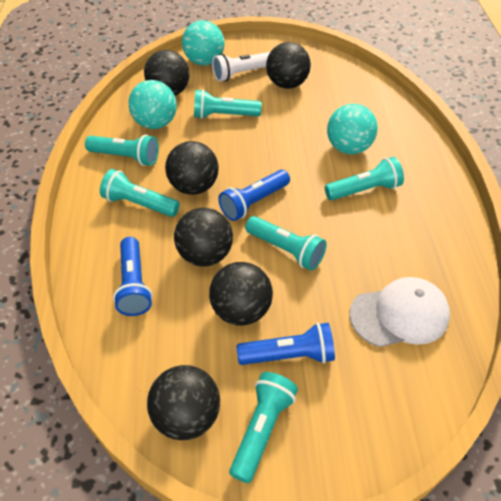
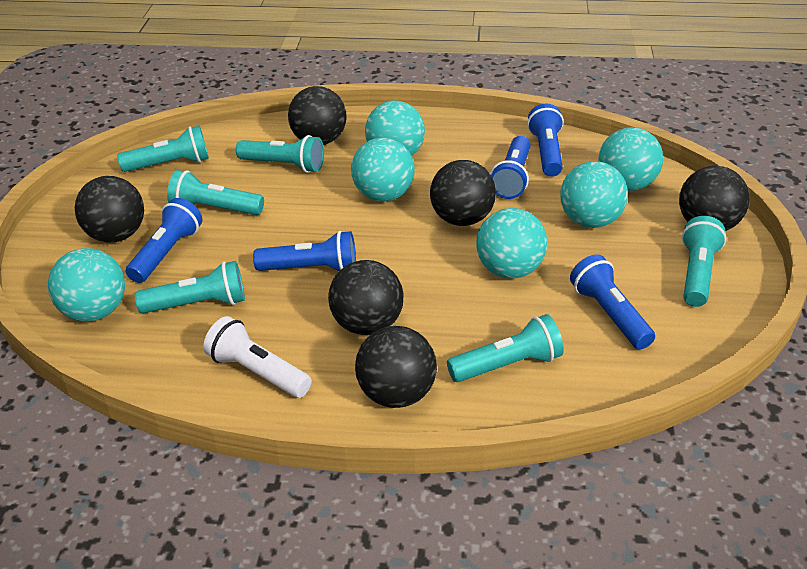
blue flashlight: [113,237,153,316] [218,170,290,221] [237,323,335,365] = 3 -> [126,198,203,283] [253,231,356,271] [490,136,531,199] [527,104,564,177] [570,255,655,349] = 5
turquoise ball: [128,80,177,129] [182,20,224,65] [327,104,378,154] = 3 -> [48,248,125,321] [351,138,415,201] [365,100,425,156] [476,208,547,279] [560,161,628,228] [598,127,663,191] = 6
white cap: [349,277,450,347] = 1 -> none = 0

